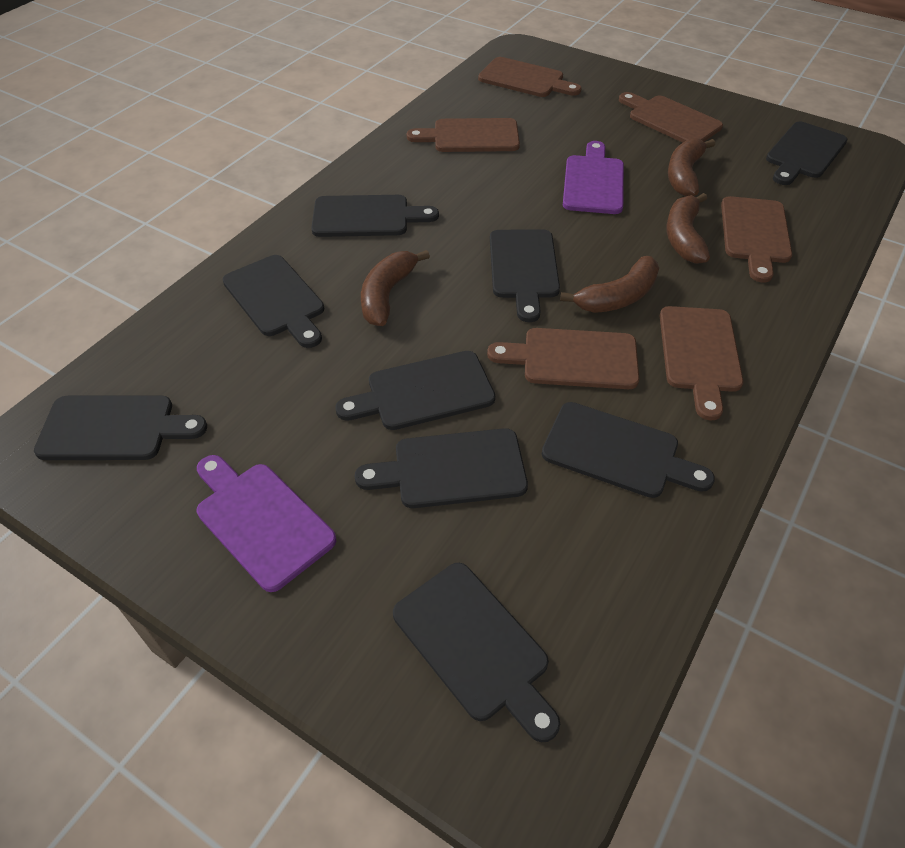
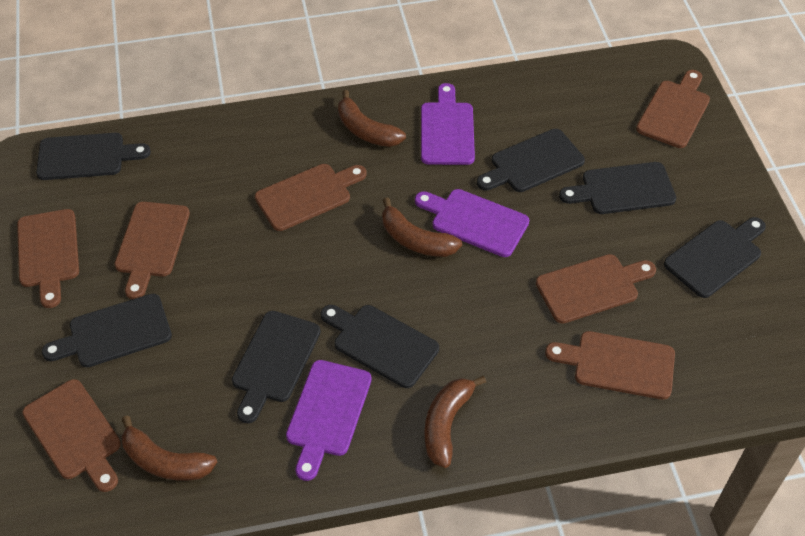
black cutting board: [34,396,207,460] [223,255,324,348] [311,195,439,237] [335,351,495,430] [355,428,528,508] [393,563,560,742] [490,229,560,322] [542,402,715,498] [766,122,847,185] = 9 -> [36,133,151,180] [42,294,172,367] [232,311,321,423] [321,305,439,388] [477,129,585,192] [559,162,676,214] [664,217,766,298] = 7
brown cutting board: [406,118,520,152] [478,57,582,97] [487,328,639,389] [619,92,723,143] [660,306,743,420] [721,196,792,283] = 6 -> [17,209,79,308] [23,379,121,492] [115,202,190,299] [255,164,367,231] [536,254,656,324] [545,331,675,400] [636,70,710,148] = 7
purple cutting board: [197,455,336,592] [563,141,624,214] = 2 -> [286,360,372,481] [415,189,529,257] [421,83,475,165] = 3

